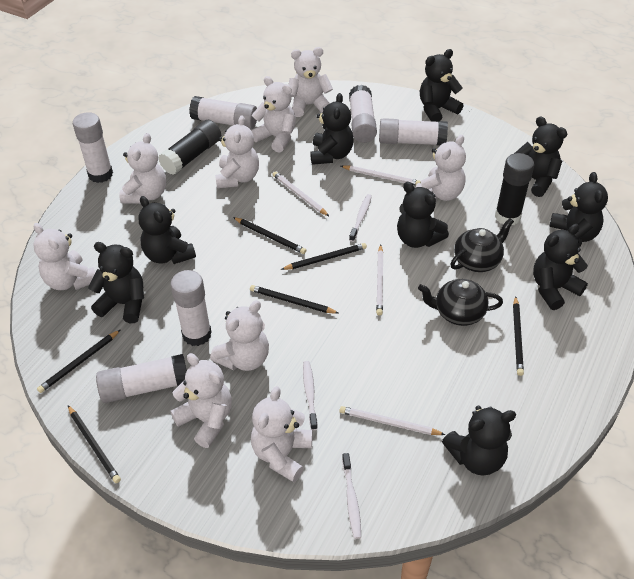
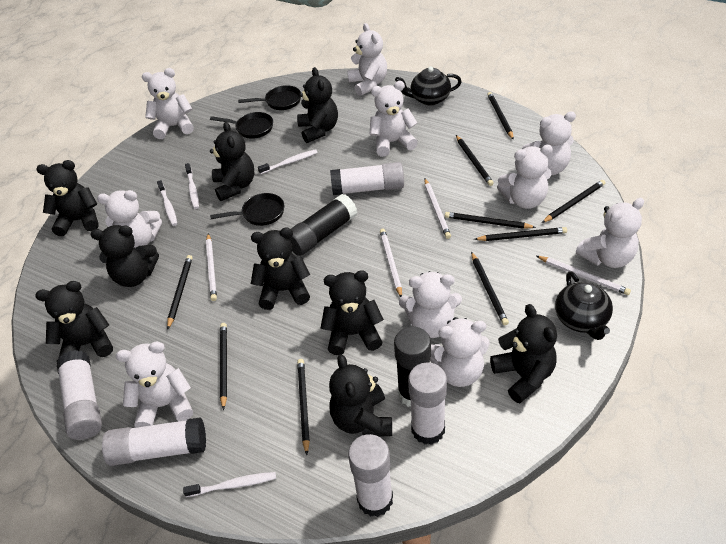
black pan: none = 0 -> [210,112,273,139] [210,193,285,226] [238,85,301,110] = 3
black pencil: [37,330,120,393] [68,405,121,483] [233,217,306,254] [250,285,339,314] [281,243,367,270] [513,296,524,376] = 6 -> [167,255,193,330] [220,323,227,410] [297,359,310,455] [445,212,536,229] [456,135,494,186] [471,252,509,325] [474,227,567,241] [487,92,514,140] [542,180,605,223] = 9
white glue stick: [73,112,113,183] [96,354,187,403] [170,270,212,346] [189,96,257,129] [349,85,377,143] [379,118,448,146] = 6 -> [56,350,102,440] [102,417,206,466] [330,162,404,195] [348,434,393,517] [408,362,447,445] = 5
white teddy bear: [33,223,96,290] [120,133,166,204] [171,353,232,448] [210,300,269,371] [215,115,259,188] [251,76,296,153] [251,386,313,482] [289,47,333,117] [416,135,466,201] = 9 -> [97,190,162,248] [116,341,193,427] [142,68,194,139] [347,23,387,96] [369,81,418,157] [399,271,462,338] [430,317,490,387] [497,145,553,209] [522,111,576,175] [576,198,644,268] = 10
white toothbrush: [303,361,318,430] [342,453,361,539] [349,194,372,242] = 3 -> [157,180,177,226] [183,472,276,497] [185,163,199,209] [258,149,318,174] = 4

